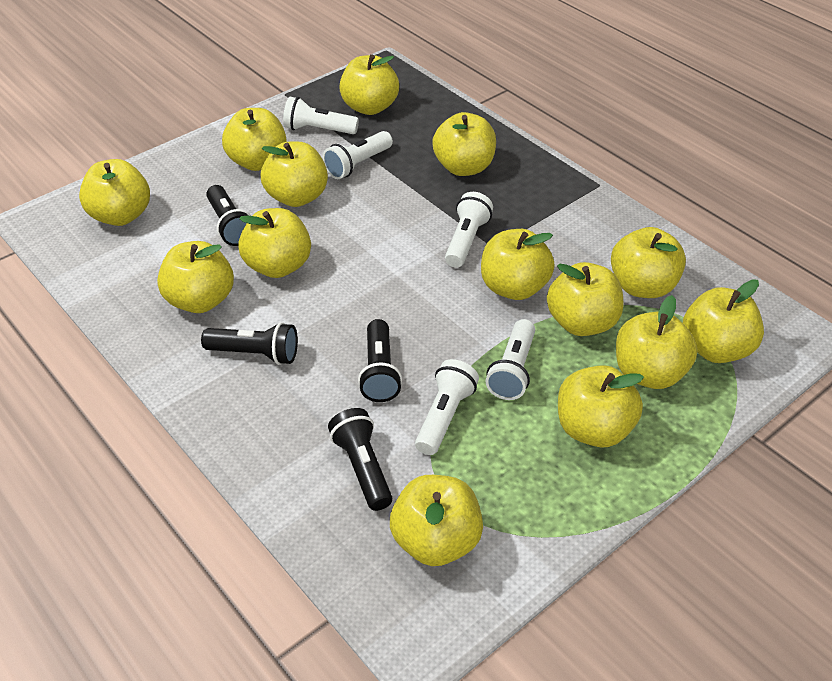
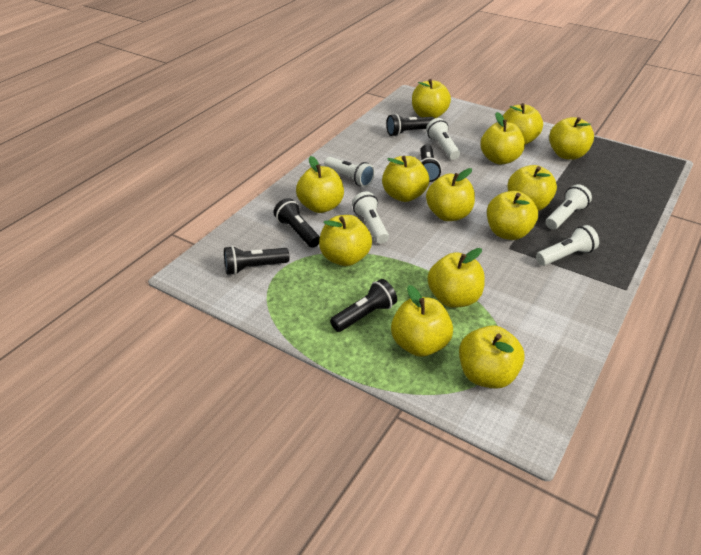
black flashlight: [201,322,298,365] [206,185,251,246] [328,408,392,511] [358,319,402,402] = 4 -> [224,246,289,275] [273,198,320,248] [330,279,397,332] [386,114,435,136] [420,145,441,182] = 5
yellow apple: [79,159,150,226] [157,241,234,313] [222,108,287,171] [238,208,311,278] [261,141,328,207] [339,54,399,115] [390,475,483,566] [432,112,496,176] [481,229,555,300] [547,262,623,336] [558,365,644,447] [611,227,686,298] [616,295,697,389] [683,279,764,363] = 14 -> [296,156,344,213] [319,215,372,266] [382,156,429,202] [391,285,453,357] [412,79,451,118] [426,168,475,221] [428,248,485,308] [459,325,525,389] [481,112,525,165] [487,191,538,240] [503,103,543,145] [507,165,557,211] [549,117,594,160] = 13

